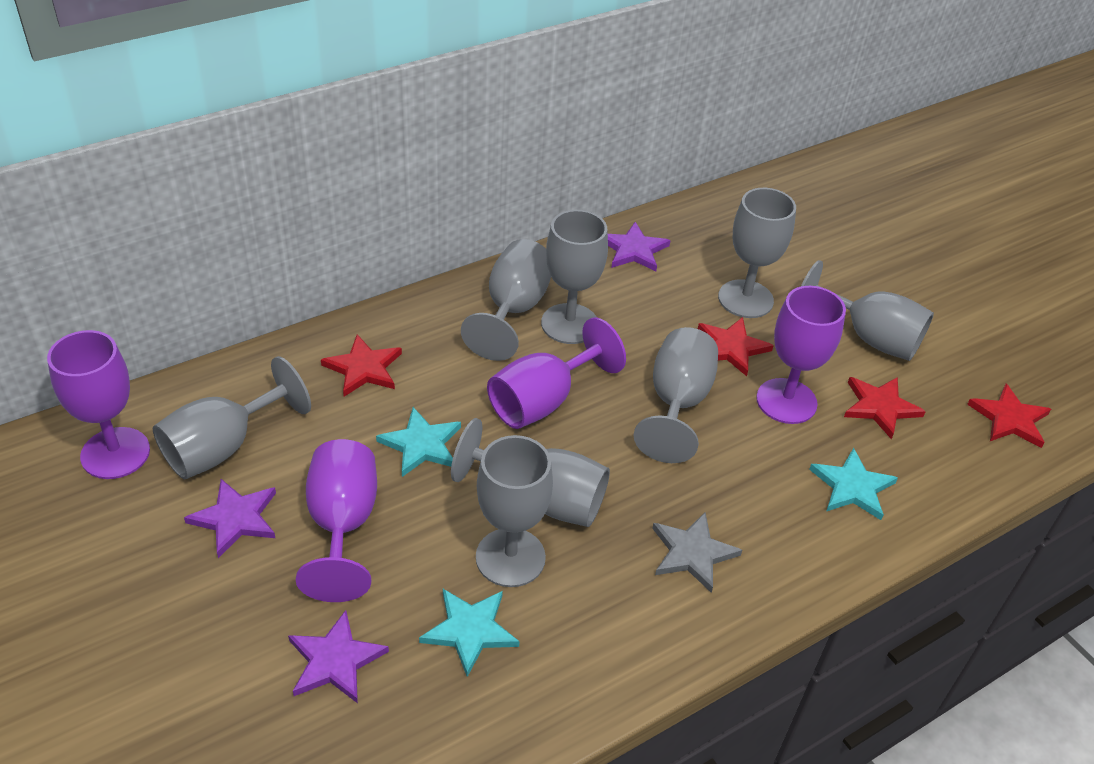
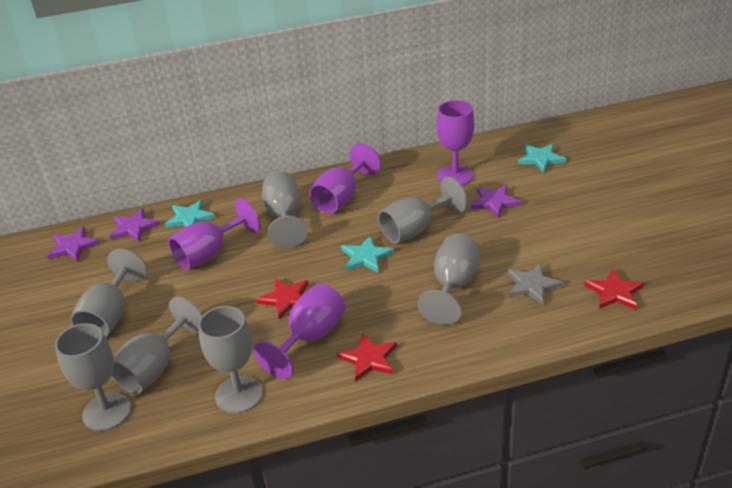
grey goblet: [153,356,311,479] [451,418,610,527] [461,239,551,361] [476,435,553,587] [541,210,608,344] [633,327,718,463] [718,188,796,318] [801,260,934,361] = 8 -> [55,323,131,431] [70,249,147,337] [111,297,203,394] [198,306,263,413] [262,171,308,248] [378,177,467,244] [417,234,480,325] = 7
red star: [321,334,402,397] [698,317,774,376] [844,377,926,439] [967,384,1051,448] = 4 -> [256,278,309,320] [337,333,397,382] [584,269,644,310] = 3

